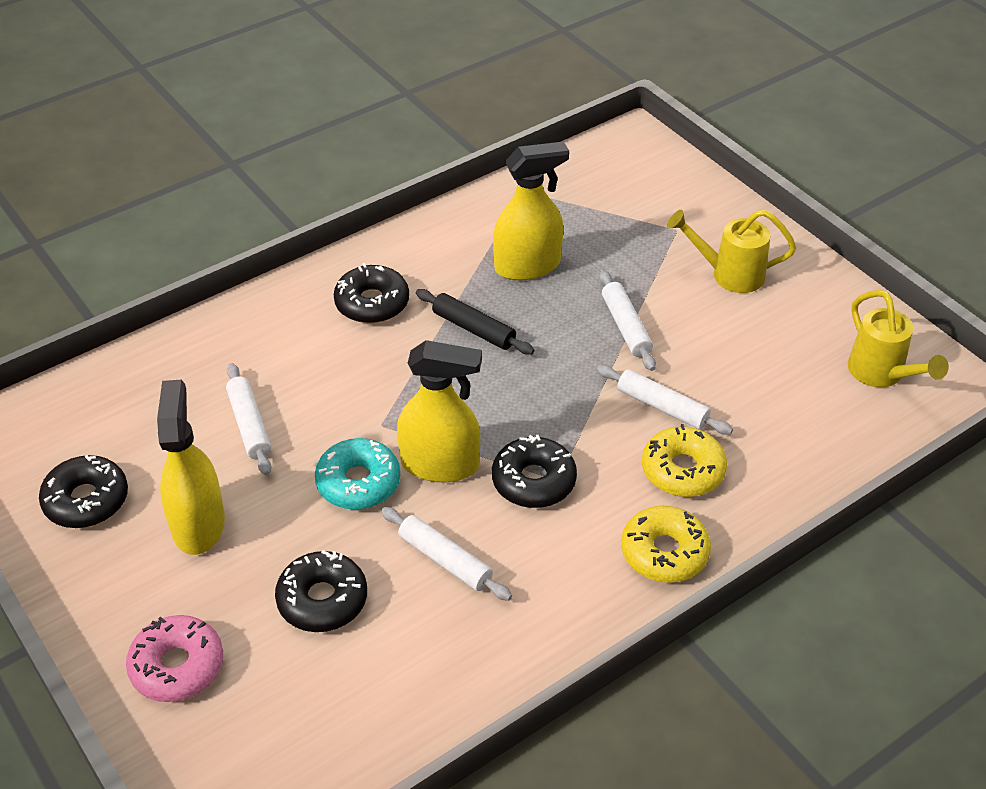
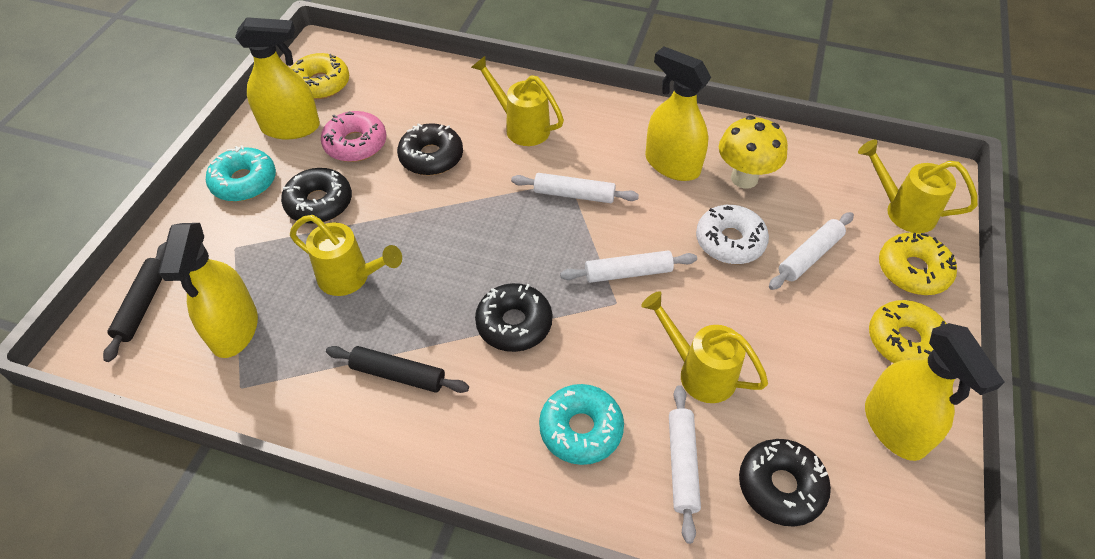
black rolling pin: [416,289,534,355] = 1 -> [103,242,166,362] [326,346,469,393] = 2
turquoise donut: [315,438,400,510] = 1 -> [206,145,276,202] [539,384,624,465] = 2
white donut: none = 0 -> [696,205,769,264] = 1
yellow donut: [621,506,711,583] [642,424,727,497] = 2 -> [291,53,349,99] [869,300,947,363] [879,232,957,295] = 3
yellow mushroom: none = 0 -> [719,116,788,189] = 1
yellow spray bottle: [157,380,225,555] [397,340,482,482] [493,142,569,280] = 3 -> [158,223,258,358] [235,17,320,139] [645,47,711,181] [865,323,1004,461] = 4
yellow watering can: [667,210,796,293] [848,290,949,387] = 2 -> [290,215,402,296] [471,56,564,146] [641,291,768,403] [858,140,978,233] = 4

